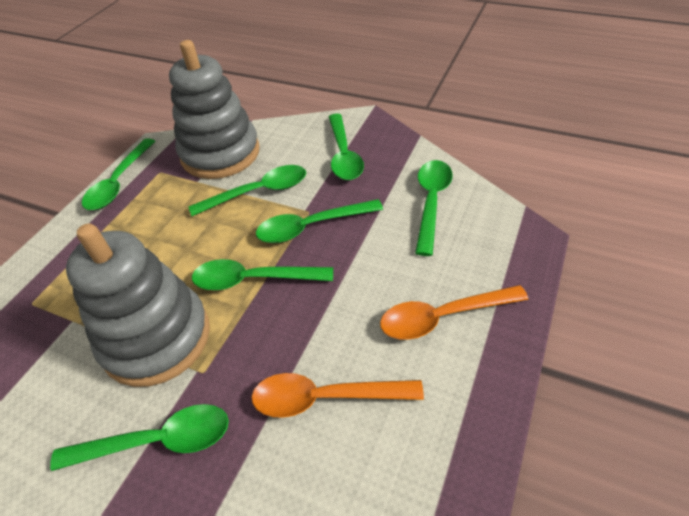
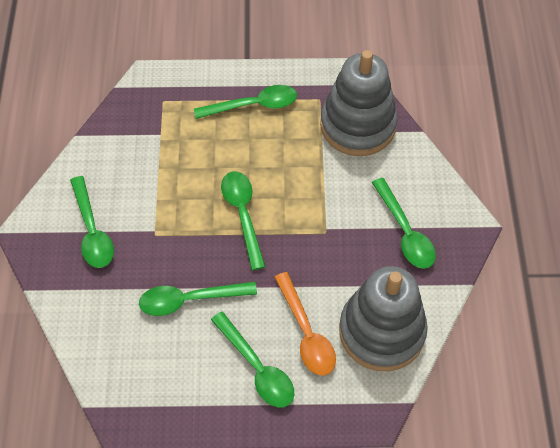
green spoon: [50,404,229,471] [82,138,155,210] [188,165,306,216] [192,259,333,290] [256,199,383,243] [329,114,364,180] [415,160,453,256] = 7 -> [70,176,114,268] [139,281,257,316] [194,85,297,119] [211,311,294,408] [221,171,266,270] [372,178,436,269] = 6
orange spoon: [252,373,424,418] [380,285,528,340] = 2 -> [274,272,336,376] = 1

